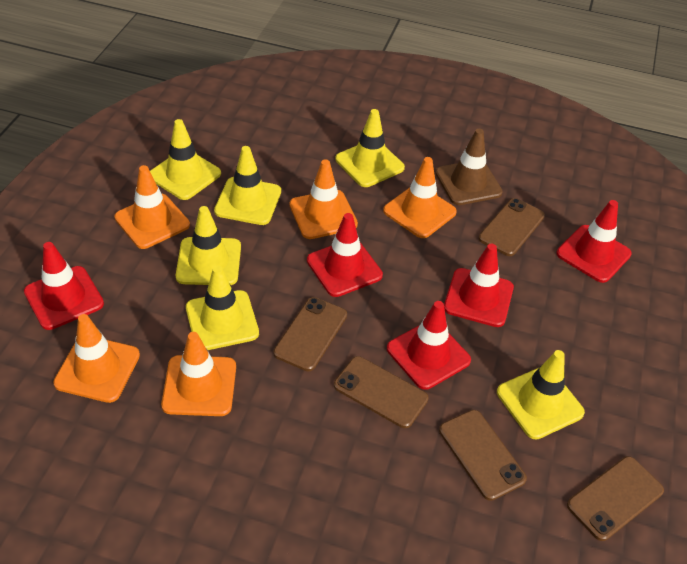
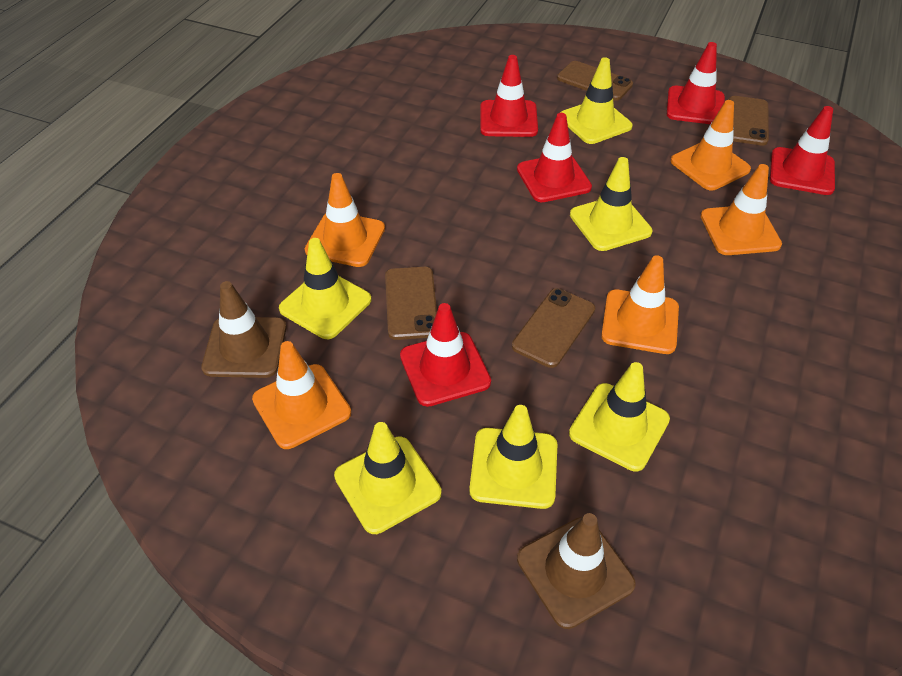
brown phone: [273,297,347,371] [334,356,429,428] [439,410,527,501] [478,198,545,256] [567,456,664,541] = 5 -> [385,267,437,340] [512,288,595,368] [557,61,633,101] [729,96,769,145] = 4
brown traffic cone: [435,129,503,205] = 1 -> [201,281,287,378] [517,513,636,629] = 2

